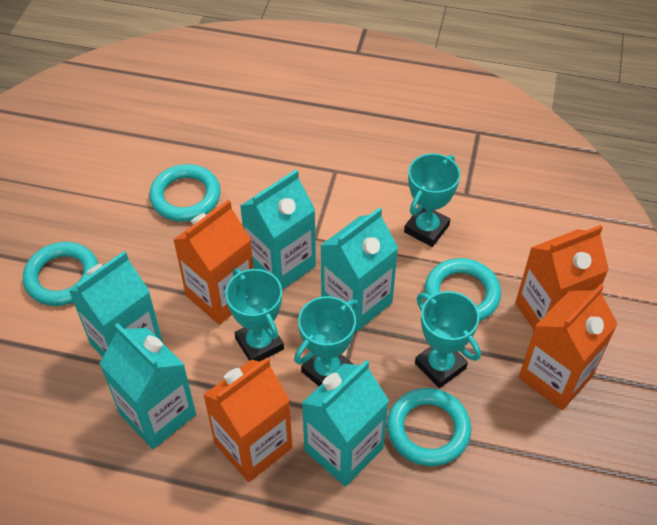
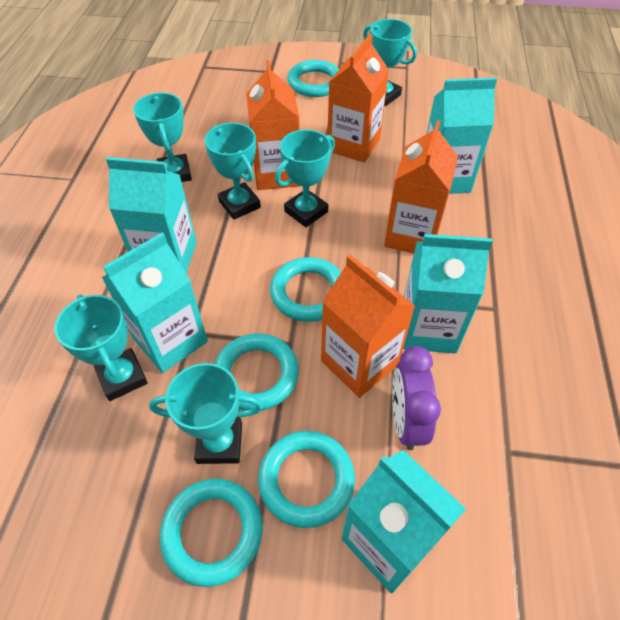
purple clock: none = 0 -> [392,346,441,450] = 1
turquoise ring: [23,242,98,306] [149,164,220,222] [387,388,471,466] [425,258,501,321] = 4 -> [160,479,263,587] [215,333,299,411] [258,431,355,528] [270,257,341,322] [287,60,339,97] = 5
turquoise trophy: [225,268,284,361] [294,296,359,386] [404,153,460,247] [415,291,481,388] = 4 -> [54,295,148,401] [133,93,192,182] [149,363,263,464] [204,123,261,220] [275,130,335,227] [363,19,417,106] = 6

